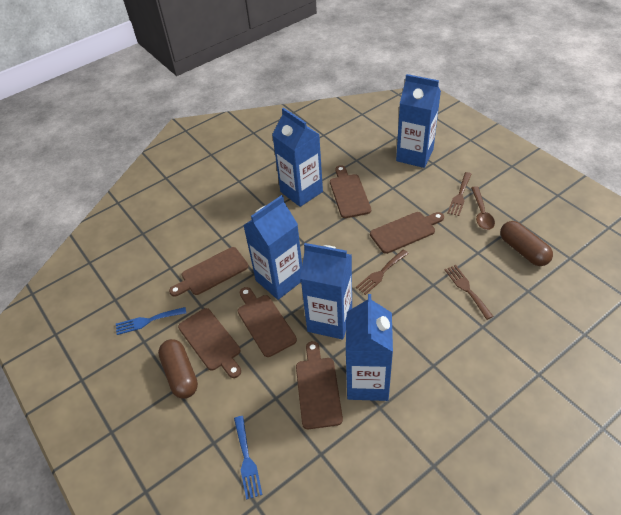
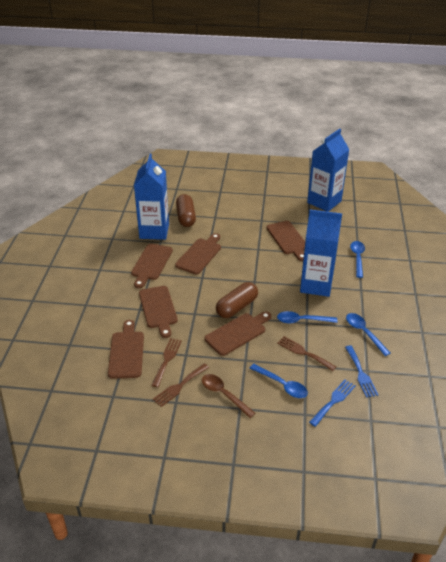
blue carton: [243,195,302,300] [272,108,323,207] [300,243,352,339] [346,294,393,401] [396,74,441,168] = 5 -> [134,154,169,240] [300,209,342,297] [307,129,349,212] = 3
blue spoon: none = 0 -> [250,364,308,398] [277,311,337,323] [346,313,391,356] [350,241,365,278] = 4

